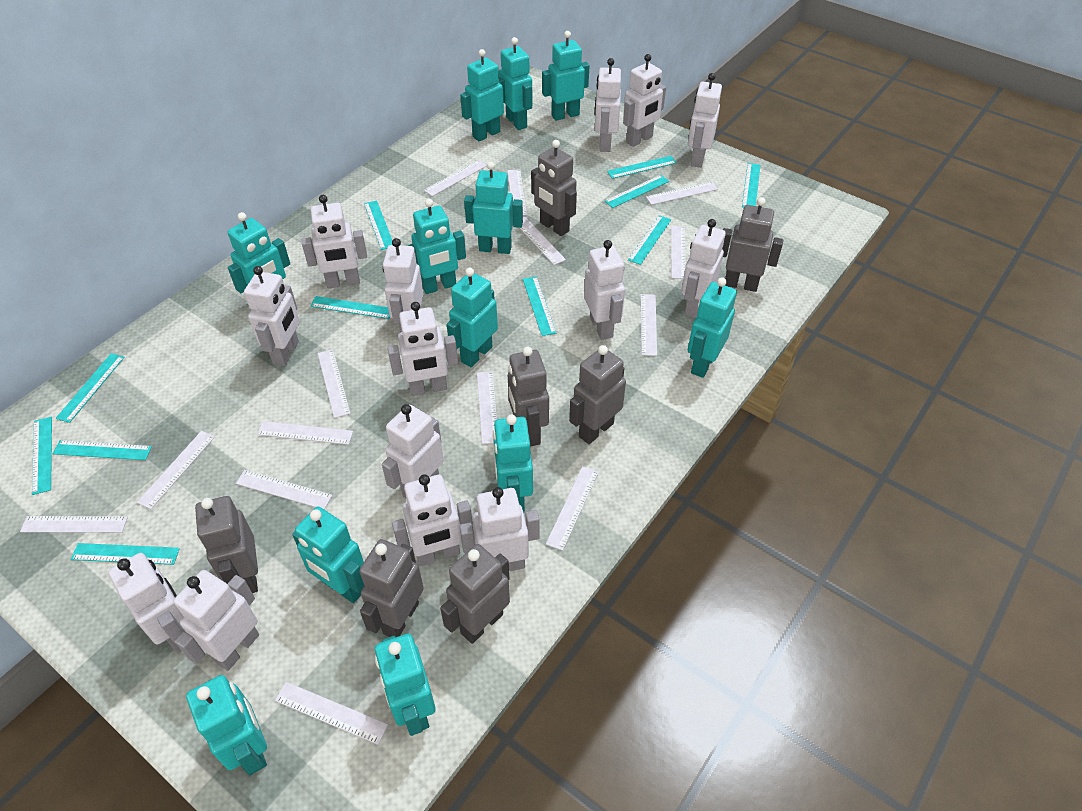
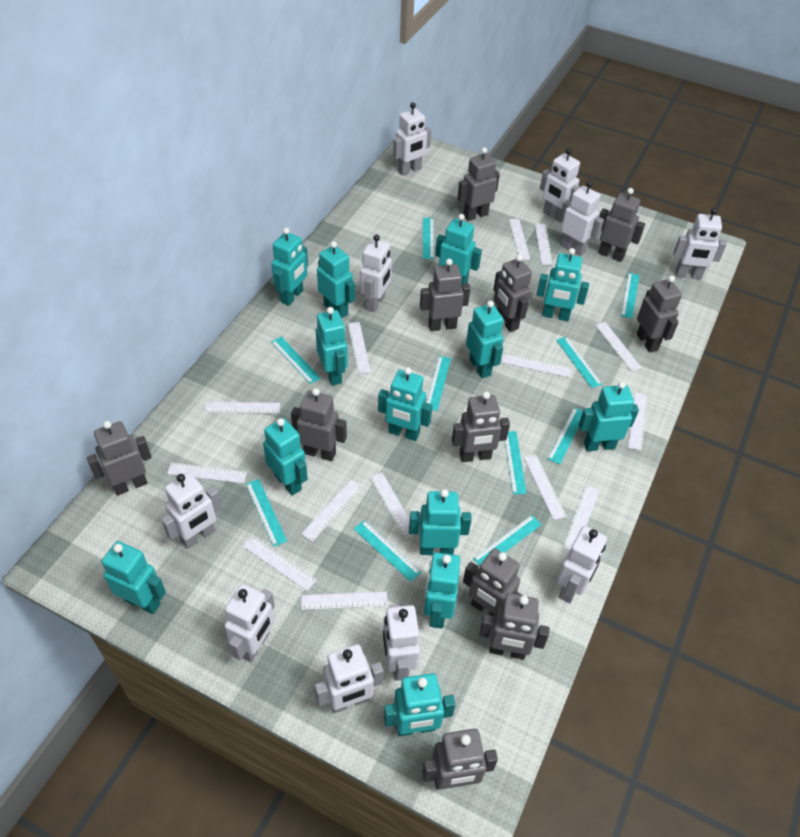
grey robot: [195,496,258,593] [360,539,424,637] [440,544,510,644] [508,346,549,447] [531,140,577,236] [569,345,626,444] [723,197,783,292] = 7 -> [87,421,152,496] [291,388,347,461] [420,259,470,331] [422,729,498,790] [452,392,510,462] [457,147,500,221] [463,548,523,616] [480,593,550,660] [493,255,532,332] [598,188,645,262] [636,275,682,352] = 11
turquoise robot: [186,675,267,775] [228,212,290,293] [292,506,364,603] [375,634,436,736] [406,199,466,294] [447,268,498,367] [460,49,505,141] [464,161,523,254] [493,415,533,513] [499,37,533,130] [542,31,589,121] [688,277,737,378] = 12 -> [101,541,166,614] [263,418,308,495] [271,228,308,306] [316,307,348,385] [317,241,355,319] [378,367,433,441] [384,673,456,736] [409,489,472,555] [424,552,460,629] [435,214,482,286] [466,301,504,378] [536,248,589,321] [579,381,639,451] = 13
turquoise ruler: [32,417,52,495] [53,440,152,460] [56,353,125,423] [71,543,180,565] [310,296,390,319] [364,201,392,250] [523,276,556,336] [605,175,669,208] [607,156,677,179] [628,215,671,265] [742,163,760,207] = 11 -> [246,479,287,547] [271,337,321,384] [354,520,421,582] [423,218,434,259] [426,356,451,411] [473,515,542,566] [505,431,527,494] [547,407,583,464] [556,337,602,388] [621,273,640,319] = 10
white robot: [109,553,186,653] [174,570,259,671] [244,266,300,366] [302,195,367,289] [382,404,444,498] [383,238,424,333] [388,302,458,396] [392,474,473,566] [459,487,539,571] [584,240,625,340] [595,58,621,152] [623,54,666,147] [681,219,726,319] [688,73,722,168] = 14 -> [161,472,222,549] [224,584,275,662] [315,644,383,713] [360,235,392,313] [383,604,420,681] [393,102,431,176] [540,148,580,223] [557,526,607,603] [559,181,604,256] [673,208,727,279] = 10

